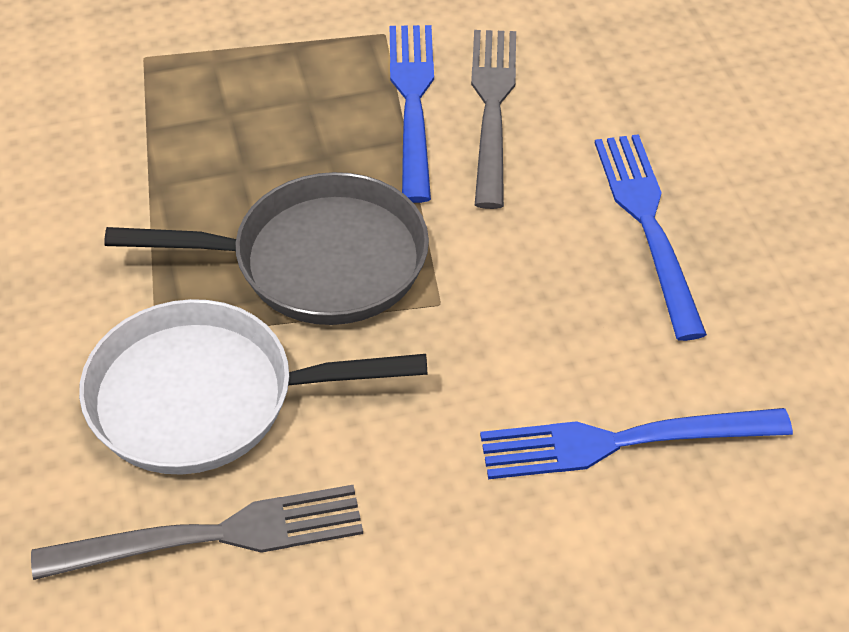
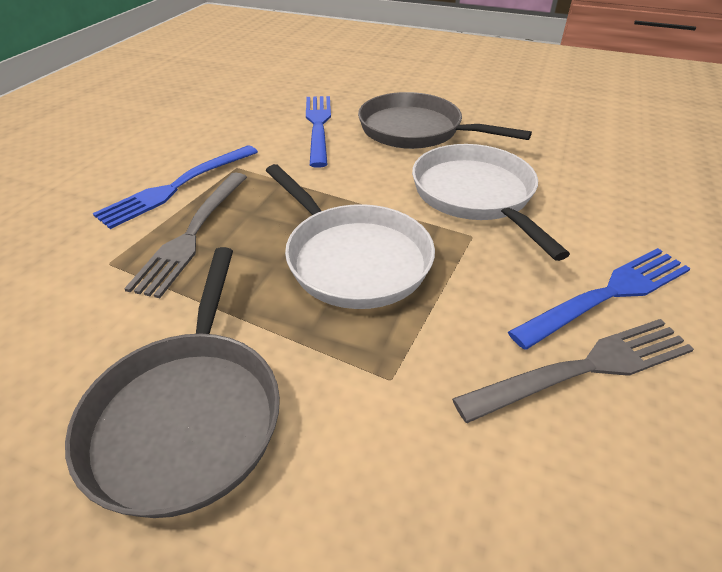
grey pan: [104,172,429,325] = 1 -> [65,247,280,518] [358,92,532,149] = 2
white pan: [79,299,427,475] = 1 -> [266,164,435,309] [412,144,570,261] = 2

